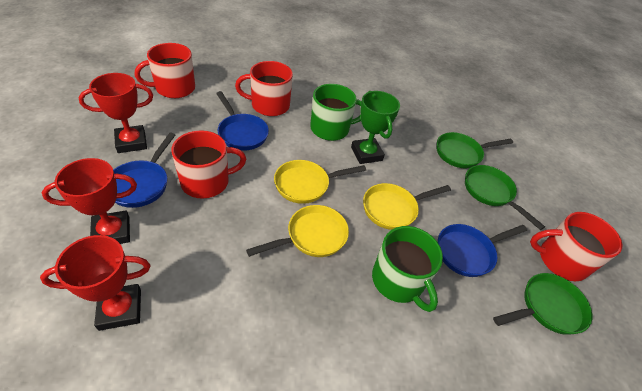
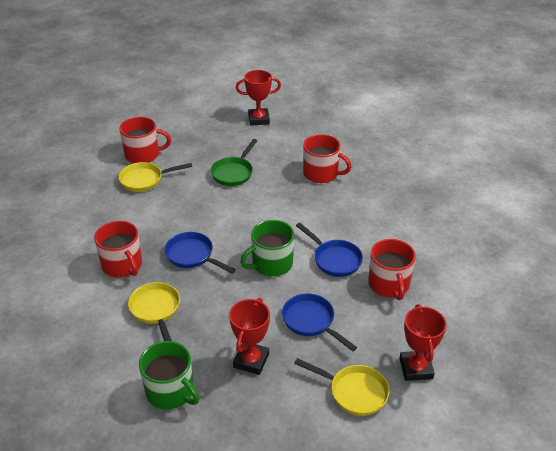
green pan: [437,132,513,168] [465,165,545,230] [493,273,592,335] = 3 -> [211,139,257,186] = 1
green trophy: [351,91,400,164] = 1 -> none = 0

